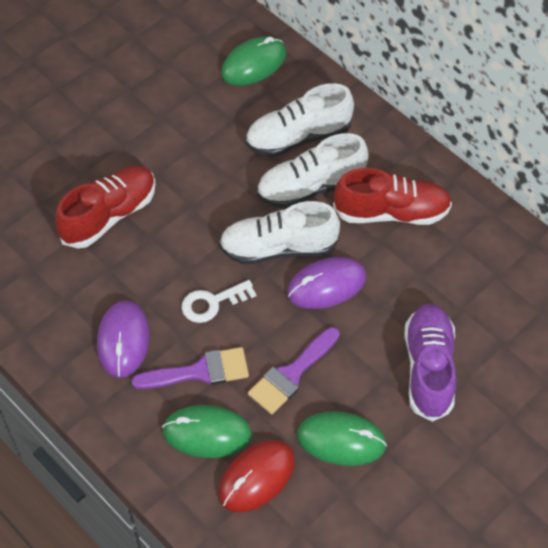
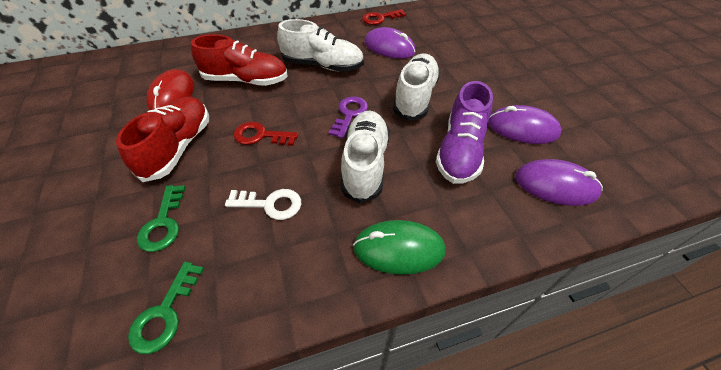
green key: none = 0 -> [128,262,204,354] [137,185,186,252] = 2
green mouse: [162,405,252,458] [221,36,286,85] [297,411,387,466] = 3 -> [353,220,446,275] = 1
purple brush: [132,347,249,389] [248,327,340,414] = 2 -> none = 0
purple key: none = 0 -> [329,96,368,138] = 1
purple mouse: [97,300,150,378] [287,257,366,309] = 2 -> [364,27,416,59] [488,105,562,144] [515,159,603,206] = 3
red key: none = 0 -> [234,122,298,146] [362,9,406,25] = 2

